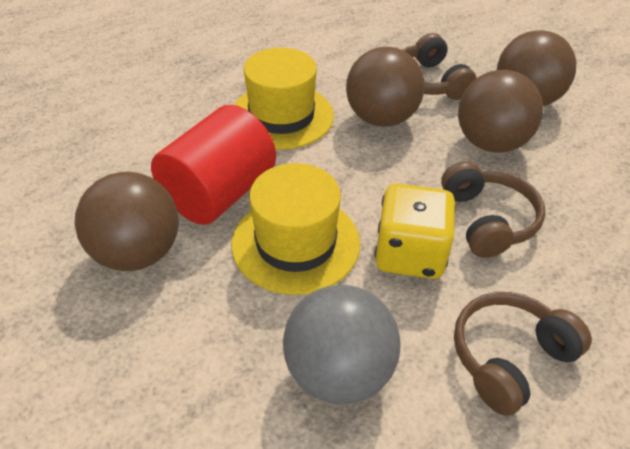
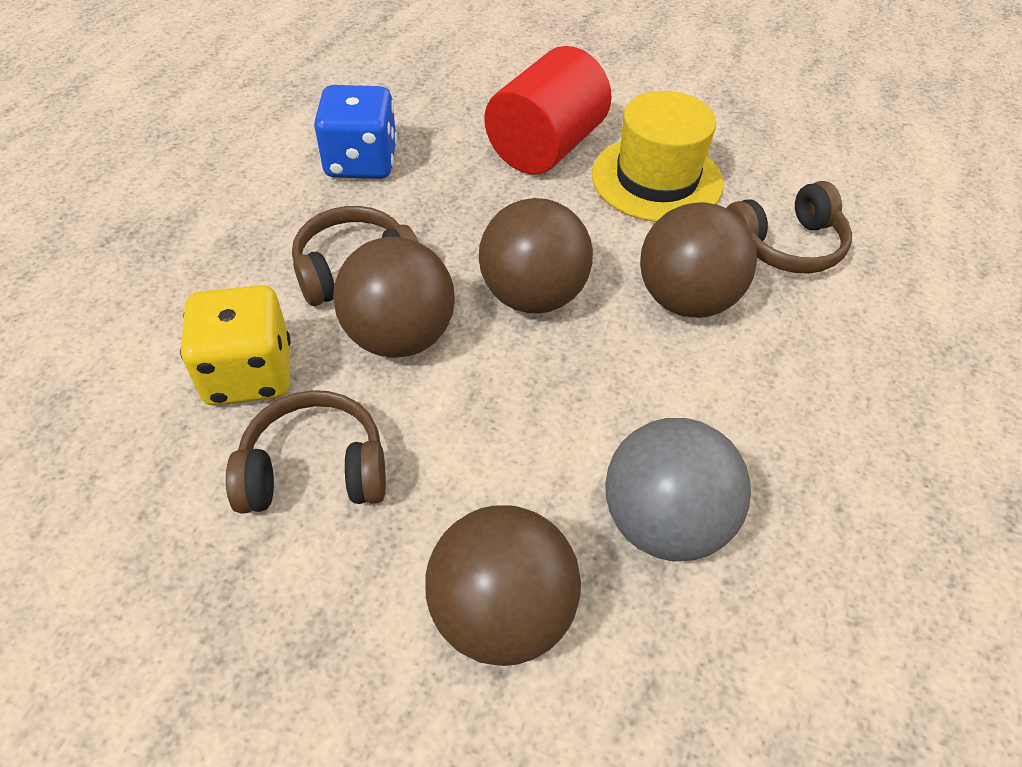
blue dice: none = 0 -> [314,85,397,179] = 1
yellow hat: [232,163,360,295] [234,48,334,150] = 2 -> [592,91,724,222] = 1

